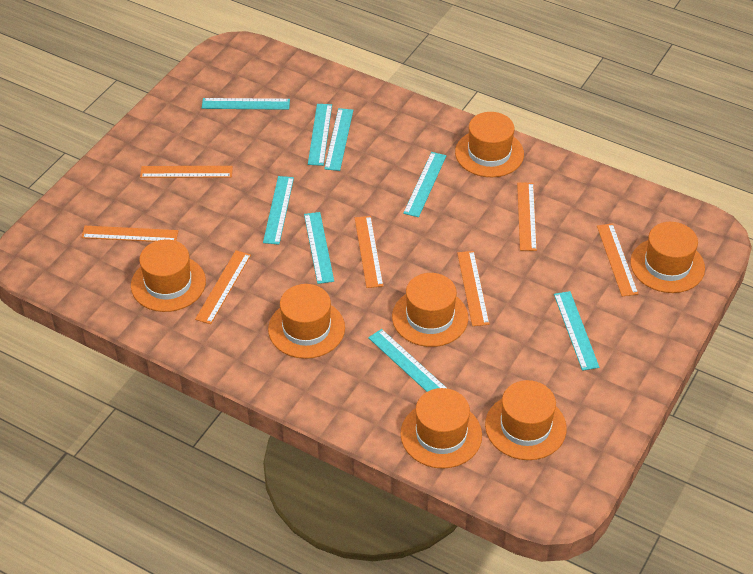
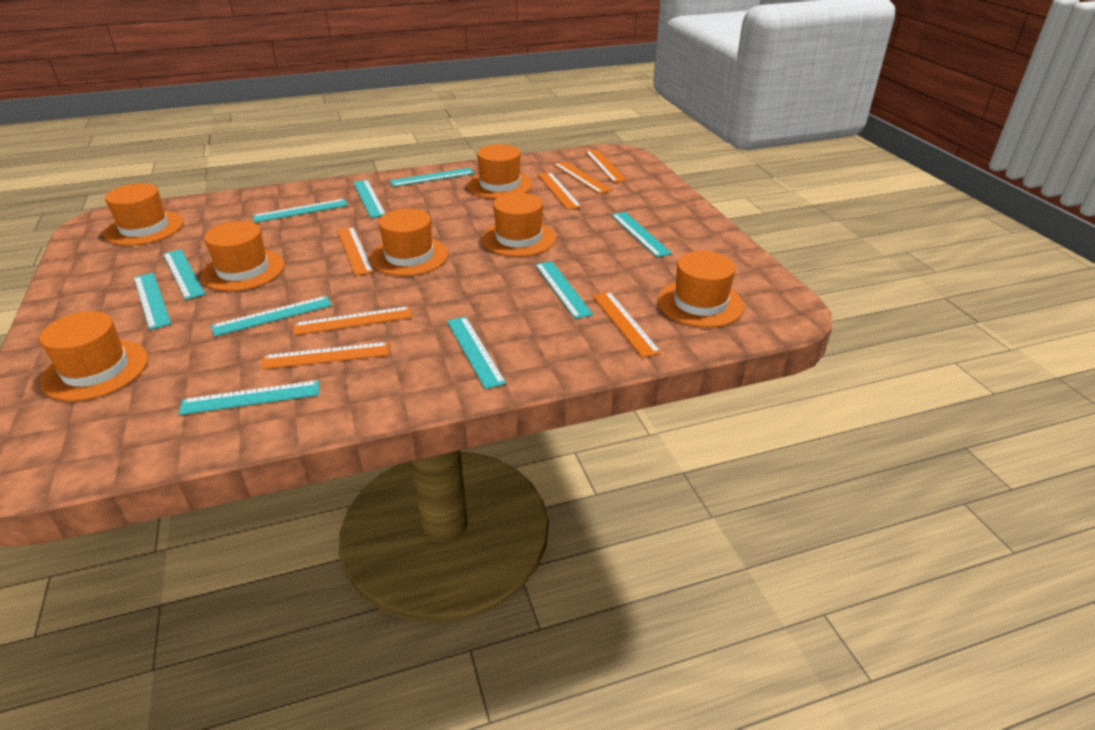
turquoise ruler: [202,98,290,110] [263,176,294,245] [304,212,334,284] [308,104,332,166] [324,108,353,171] [368,329,448,392] [403,152,446,217] [554,291,599,371] = 8 -> [134,273,171,330] [163,249,205,300] [179,380,319,415] [211,296,332,336] [253,199,348,223] [353,180,386,218] [389,168,474,187] [447,316,506,389] [535,261,593,319] [611,212,672,257] = 10

